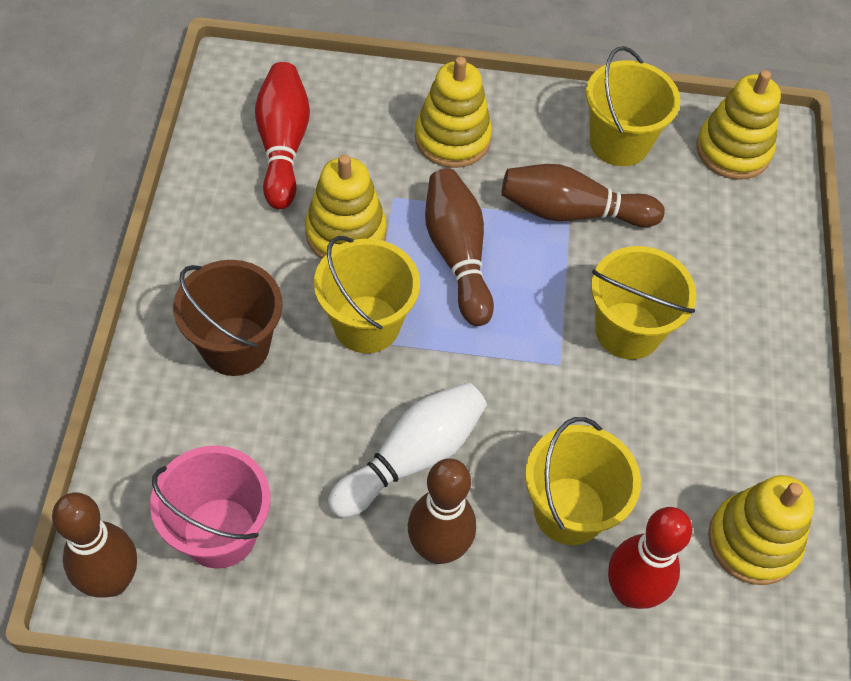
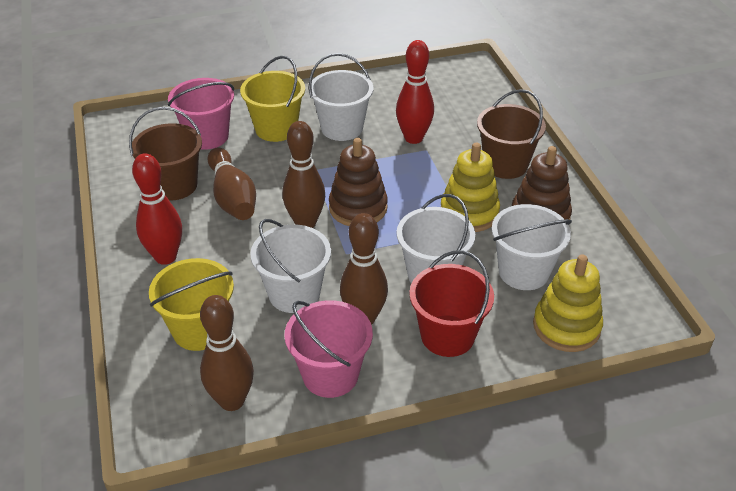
brown bucket: [173,260,283,376] = 1 -> [129,107,202,200] [477,89,546,179] = 2
brown stacking toy: none = 0 -> [329,138,388,226] [512,146,572,220] = 2
pink bucket: [150,446,270,569] = 1 -> [168,78,234,150] [284,300,373,398] = 2
red bucket: none = 0 -> [409,250,494,357] = 1
white bowling pin: [328,382,487,518] = 1 -> none = 0
white bucket: none = 0 -> [250,219,331,313] [309,53,373,141] [397,194,475,284] [492,204,572,290] = 4
yellow bucket: [314,236,420,353] [525,417,641,545] [586,46,680,166] [591,246,696,360] = 4 -> [149,258,234,351] [240,56,305,142] = 2
yellow stacking toy: [305,155,387,259] [415,57,492,168] [696,70,781,180] [708,475,814,585] = 4 -> [441,143,500,232] [533,254,603,352] = 2

